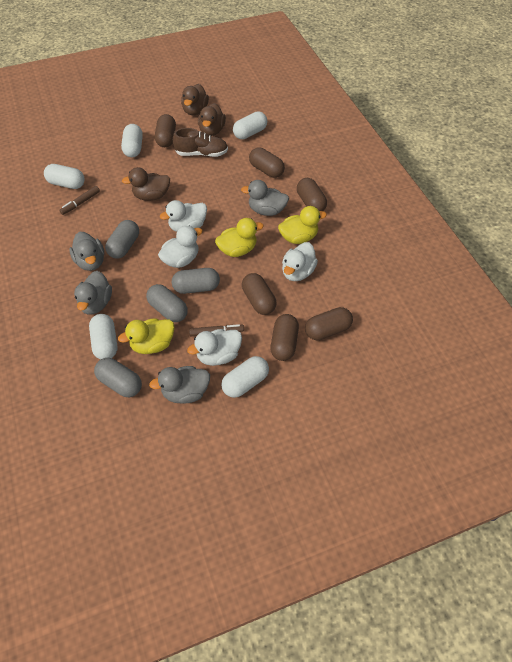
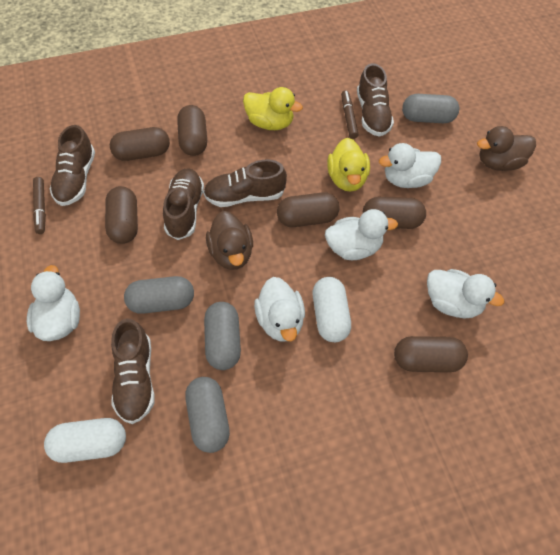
brown duck: [122,167,170,201] [181,84,209,115] [198,103,226,136] = 3 -> [206,211,253,270] [477,126,536,171] = 2
brown shoe: [173,128,228,157] = 1 -> [50,125,95,206] [111,318,155,424] [163,168,204,240] [203,160,287,207] [357,63,394,137] = 5
grey duck: [69,232,104,271] [74,271,112,315] [149,366,210,403] [241,180,289,216] = 4 -> none = 0
white capsule: [44,164,85,189] [89,314,117,360] [121,124,143,157] [221,356,269,398] [233,111,267,139] = 5 -> [44,418,126,463] [312,277,351,342] = 2
white duck: [158,226,202,268] [160,200,207,232] [187,329,242,366] [282,242,318,281] = 4 -> [27,265,80,341] [254,277,305,341] [325,209,398,260] [379,143,441,188] [427,269,504,319] = 5
yellow duck: [118,318,175,354] [215,218,264,257] [278,206,327,244] = 3 -> [243,87,303,130] [327,138,370,192] = 2

